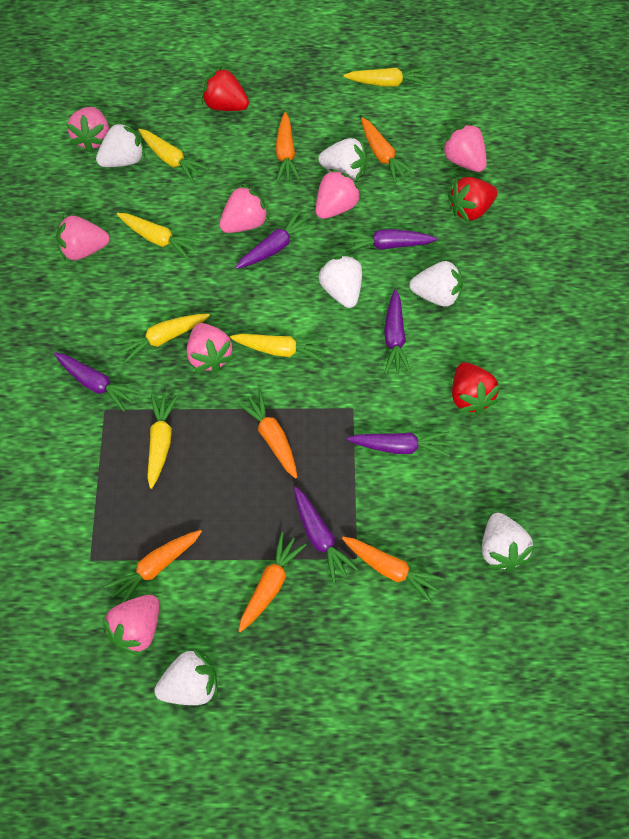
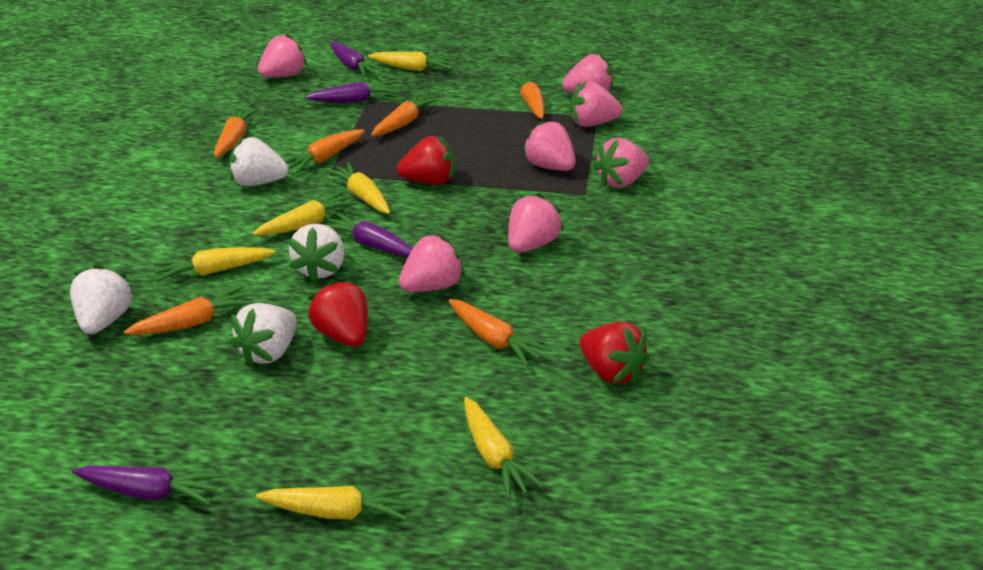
purple carrot: [54,352,140,412] [236,210,315,269] [294,487,359,583] [344,229,437,252] [347,432,450,456] [384,290,411,374] = 6 -> [72,466,223,505] [305,81,400,103] [326,213,413,257] [330,42,384,77] = 4
white strawberry: [96,121,145,167] [154,649,218,705] [318,138,367,182] [318,255,362,308] [410,260,463,307] [482,513,535,571] = 6 -> [70,265,134,334] [229,137,289,186] [230,303,297,366] [288,224,345,282] = 4

